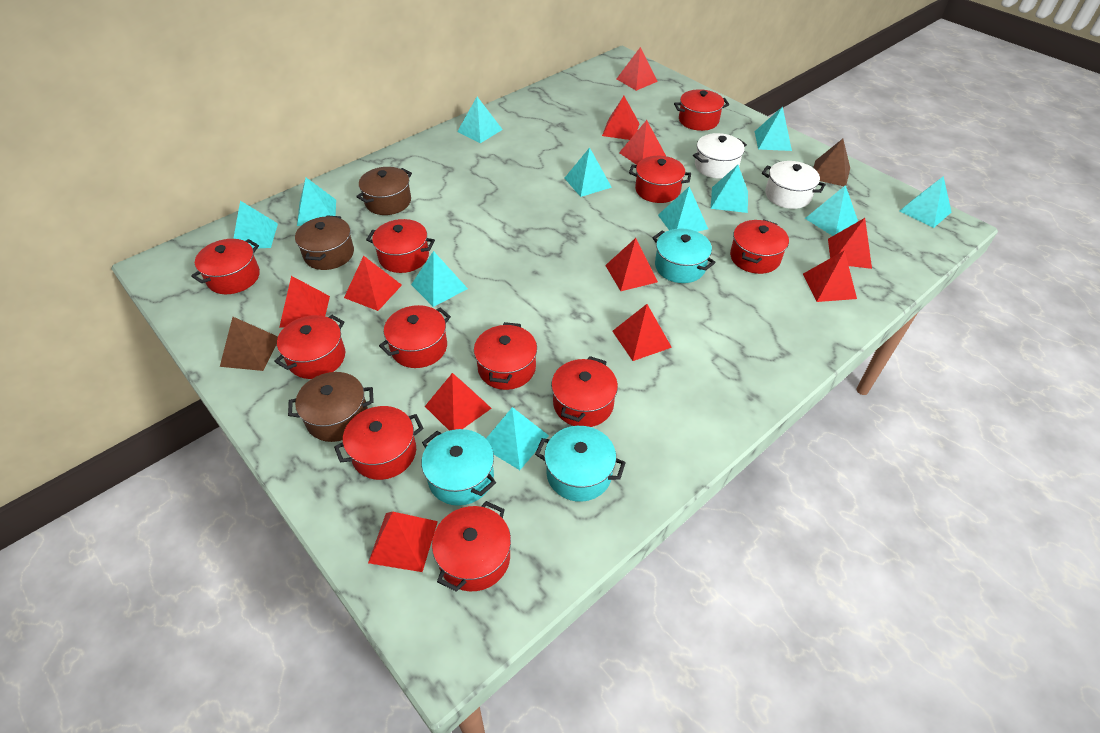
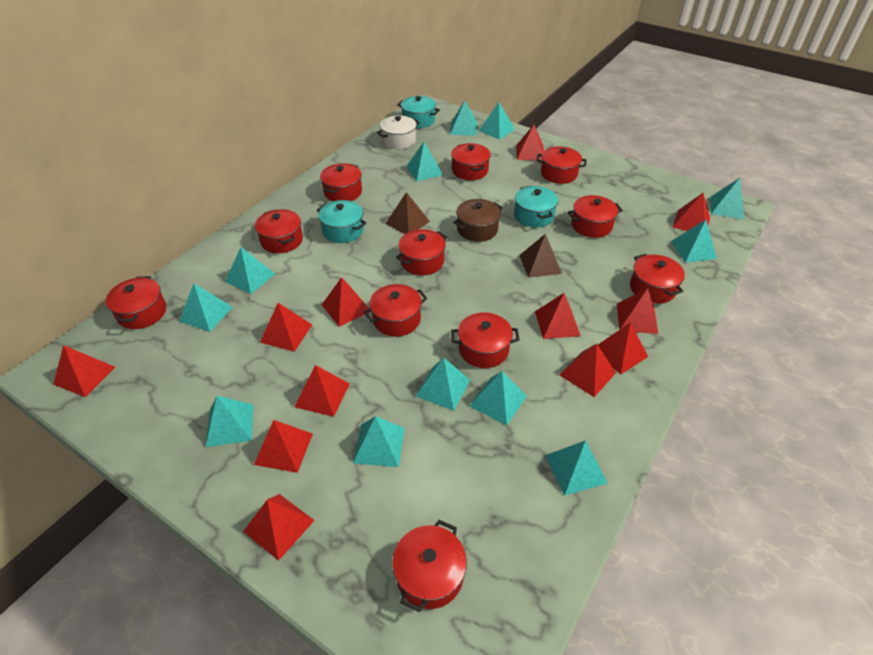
brown pot: [288,372,374,442] [295,215,354,270] [356,167,412,215] = 3 -> [453,199,503,242] = 1
red pyramid: [279,276,330,328] [344,256,402,311] [368,512,438,572] [425,373,492,431] [602,96,640,140] [605,238,658,291] [612,304,672,361] [617,47,658,91] [619,120,666,165] [803,250,857,302] [828,218,872,269] = 11 -> [53,345,115,397] [243,494,315,561] [254,420,313,473] [260,303,312,352] [294,365,350,417] [322,277,372,327] [516,125,544,161] [535,293,581,339] [560,344,616,397] [598,322,648,375] [617,288,658,334] [673,193,710,231] = 12
turquoise pyramid: [233,201,278,249] [297,178,336,226] [411,251,468,307] [457,97,503,143] [486,407,549,470] [565,147,612,197] [658,186,708,232] [711,165,748,213] [754,106,792,151] [805,185,858,236] [900,176,951,228] = 11 -> [179,283,233,332] [206,396,254,447] [225,247,275,294] [353,416,405,467] [406,142,443,181] [416,358,470,411] [450,101,477,136] [470,371,527,426] [479,102,515,140] [545,440,607,496] [671,220,717,263] [711,178,744,219] = 12
white pot: [693,133,747,179] [762,161,826,209] = 2 -> [376,115,420,150] = 1

